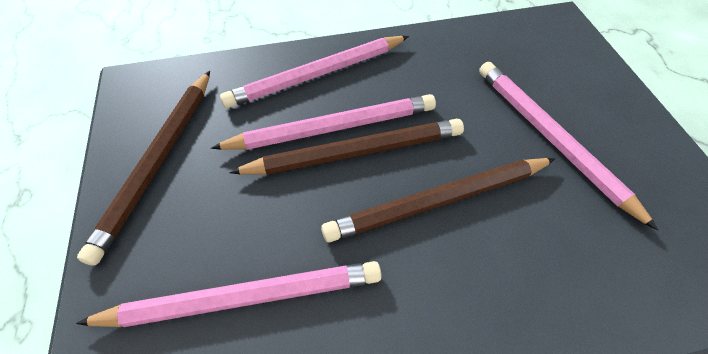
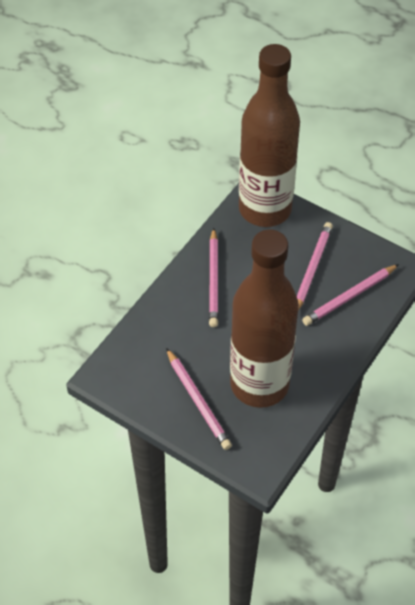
brown bottle: none = 0 -> [230,230,299,408] [239,44,300,227] = 2
brown pencil: [77,71,210,266] [229,119,464,175] [321,158,555,242] = 3 -> none = 0

